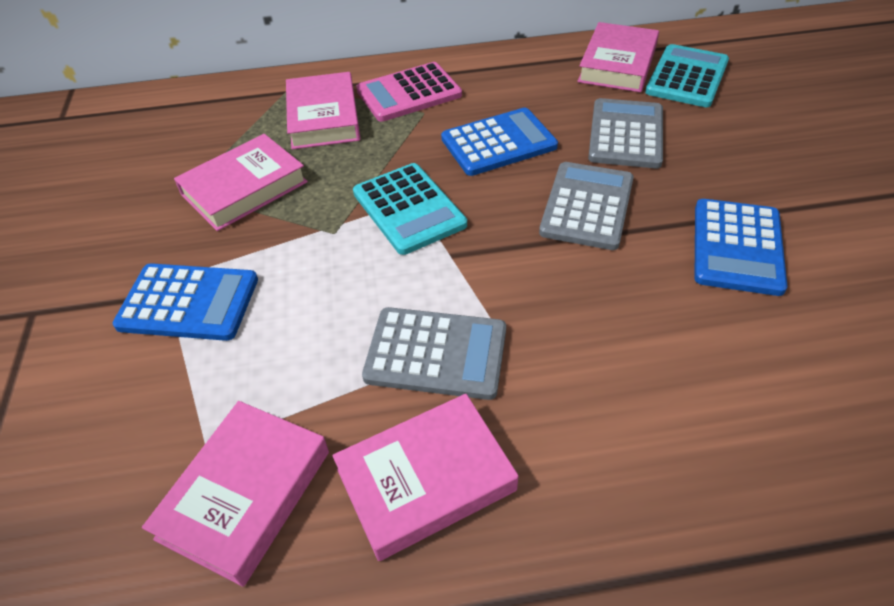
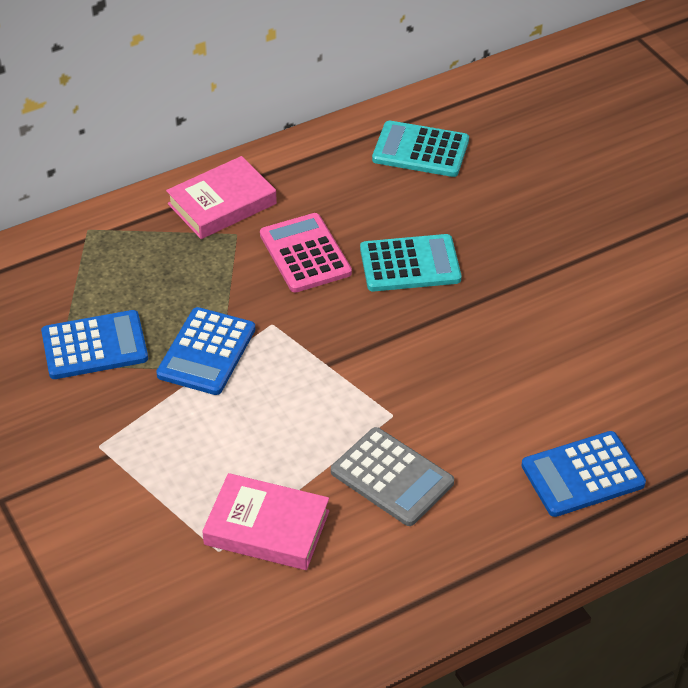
grey calculator: [362,307,506,400] [539,162,634,250] [588,98,663,168] = 3 -> [331,427,454,526] = 1
pink book: [142,401,329,587] [174,134,308,231] [286,72,360,150] [332,394,518,561] [577,22,659,92] = 5 -> [166,156,277,239] [202,473,329,570] = 2

